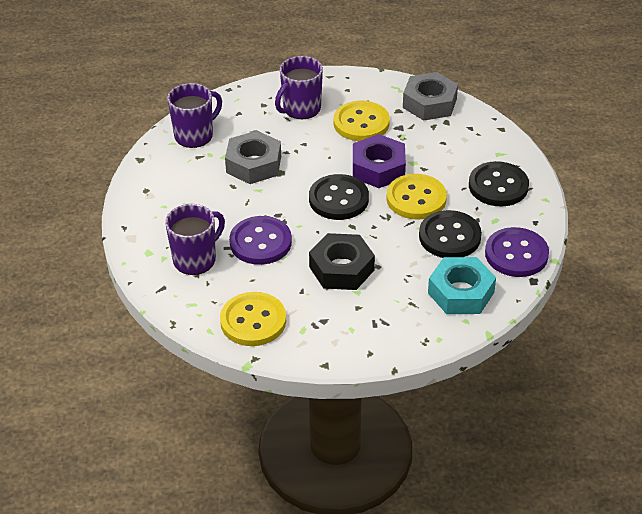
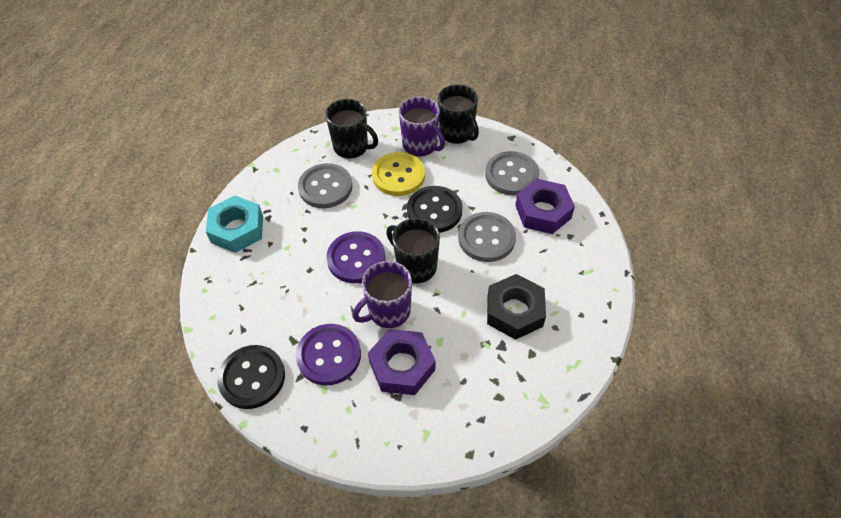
black button: [309,174,369,220] [419,210,482,258] [469,161,529,207] = 3 -> [217,345,285,409] [407,186,463,233] = 2
black mug: none = 0 -> [325,99,378,159] [386,218,440,283] [438,84,479,144] = 3
grey button: none = 0 -> [298,163,353,208] [458,212,516,262] [485,151,539,196] = 3
grey nut: [225,131,281,184] [403,72,458,121] = 2 -> none = 0
purple mug: [165,204,225,275] [167,83,222,148] [275,56,323,119] = 3 -> [353,261,412,328] [399,97,445,156] = 2
purple nut: [353,134,406,188] = 1 -> [368,329,435,395] [515,179,575,234] = 2
yellow button: [220,292,286,346] [334,101,390,141] [386,174,447,220] = 3 -> [372,152,425,196] = 1

